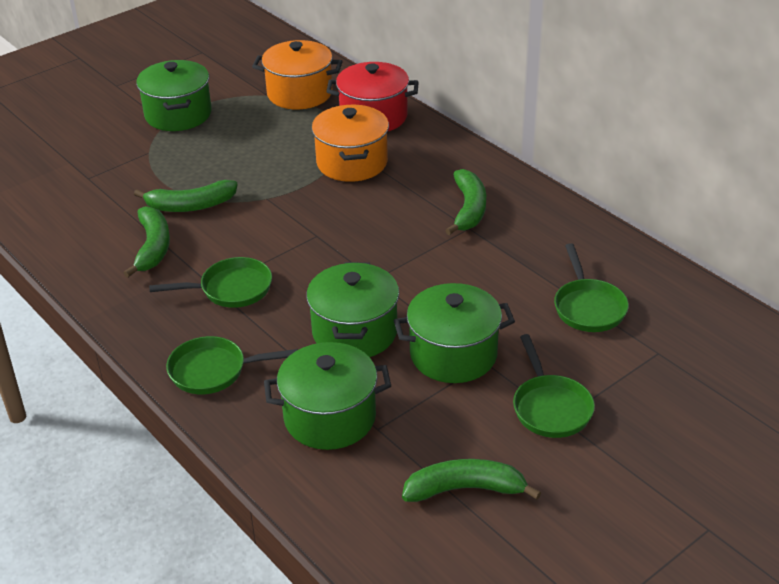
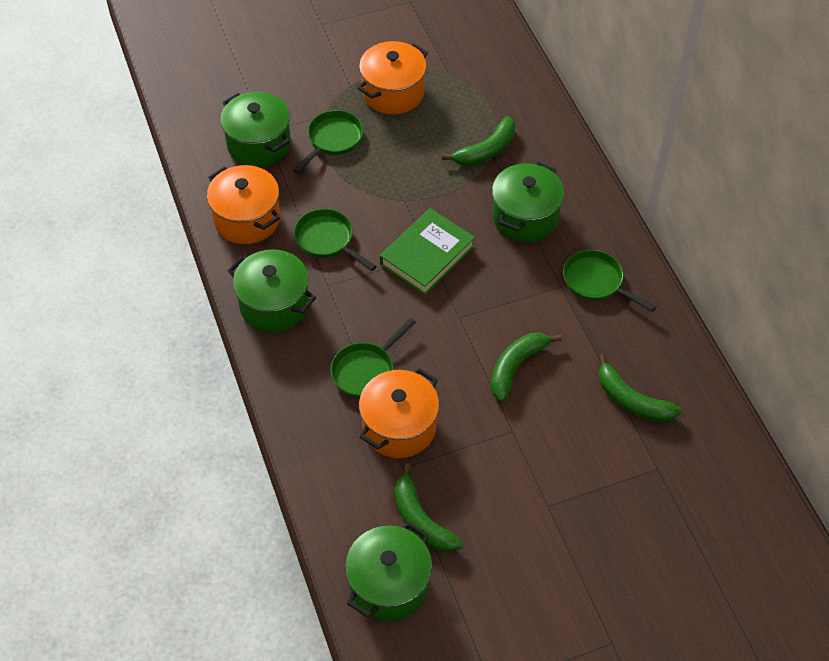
green book: none = 0 -> [380,208,475,295] = 1
orange pot: [252,40,343,109] [312,105,389,182] = 2 -> [207,165,280,244] [357,41,428,115] [359,368,439,458] = 3
red pot: [326,62,419,131] = 1 -> none = 0

